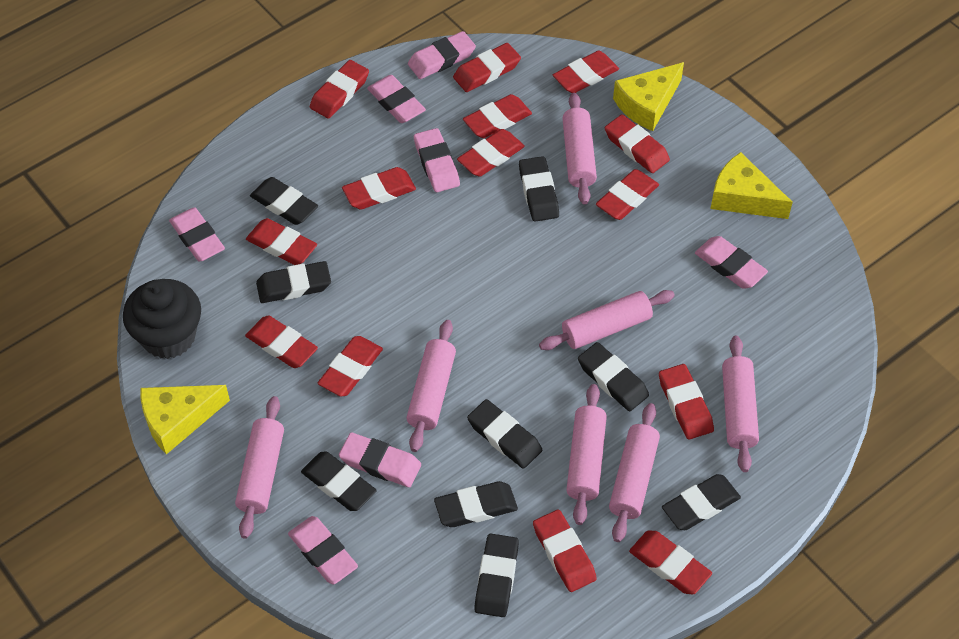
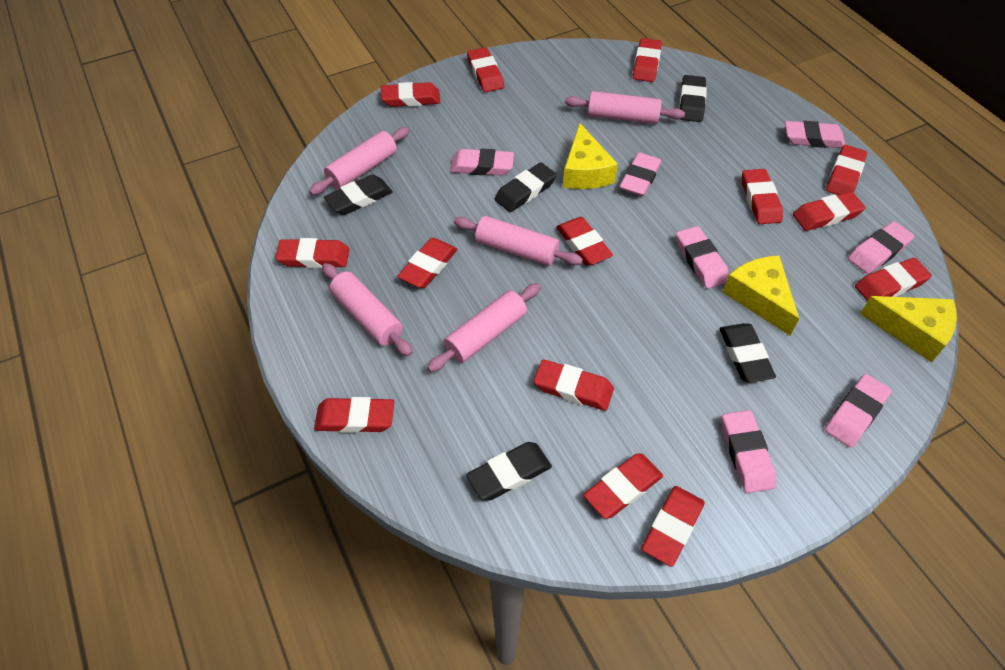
black cupcake: [123,279,201,359] = 1 -> none = 0
black eraser: [250,177,318,225] [256,261,331,303] [301,452,377,511] [434,481,518,527] [467,399,542,469] [474,534,519,617] [519,156,559,222] [578,342,649,411] [662,474,741,530] = 9 -> [324,174,393,215] [466,442,552,501] [495,162,557,212] [679,75,707,122] [719,323,776,383] = 5
pink rolling pin: [235,396,284,539] [407,320,456,452] [539,290,675,350] [562,93,597,205] [566,384,607,525] [609,403,660,542] [722,336,759,472] = 7 -> [309,127,409,195] [322,263,413,356] [427,283,541,372] [454,216,583,266] [565,91,685,124] = 5

